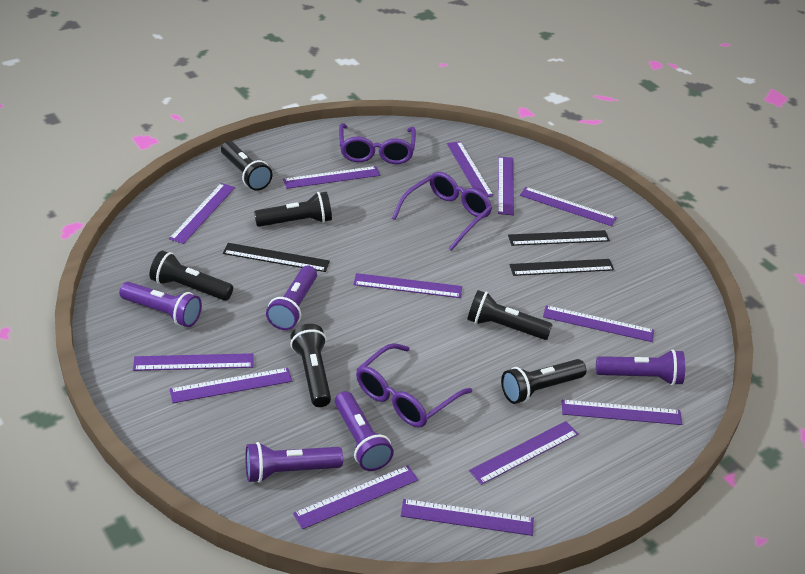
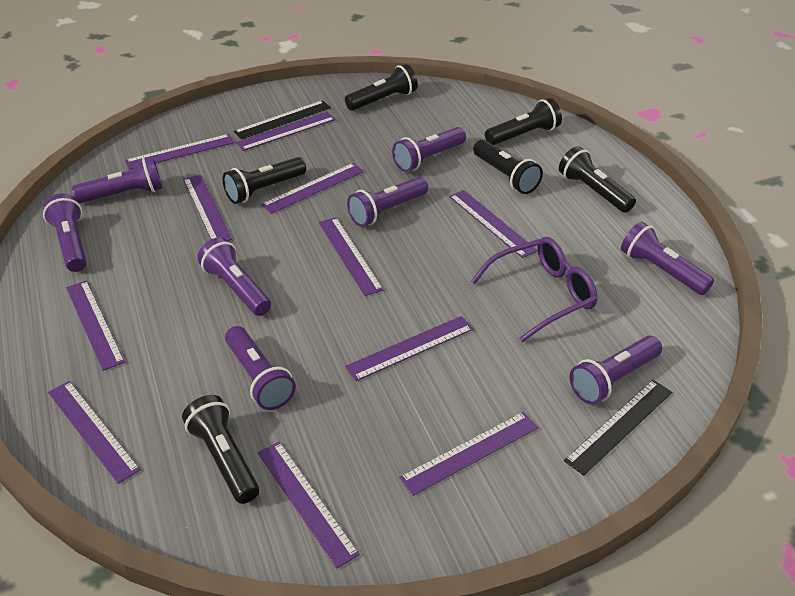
black ruler: [223,243,330,272] [508,230,610,246] [509,259,614,276] = 3 -> [234,100,331,140] [564,380,672,476] = 2
purple flashlight: [119,282,202,327] [245,442,343,483] [266,265,317,330] [335,391,394,471] [596,349,685,386] = 5 -> [43,193,87,272] [72,157,163,203] [197,237,271,316] [225,326,296,410] [347,177,428,227] [392,127,466,172] [569,336,662,404] [621,222,714,295] = 8
purple glasses: [339,123,416,164] [356,343,472,427] [392,172,492,251] = 3 -> [471,237,597,342] = 1
purple ruler: [133,353,253,371] [169,183,235,244] [169,368,292,403] [283,166,380,189] [293,465,418,529] [353,273,462,298] [401,499,534,536] [447,141,493,197] [469,421,579,485] [498,156,514,215] [520,187,617,226] [543,305,654,342] [562,400,682,425] = 13 -> [48,381,141,484] [66,280,125,371] [125,134,234,170] [183,175,232,241] [236,112,336,151] [258,441,360,569] [261,163,364,214] [319,217,384,296] [345,316,473,381] [399,412,538,496] [449,190,538,258] = 11

